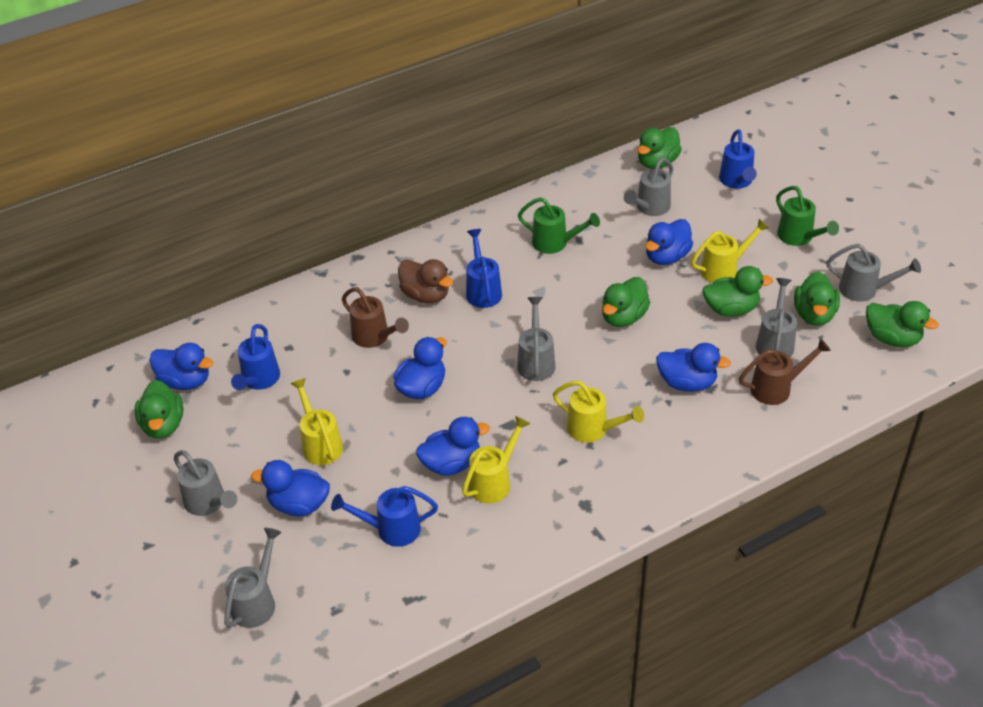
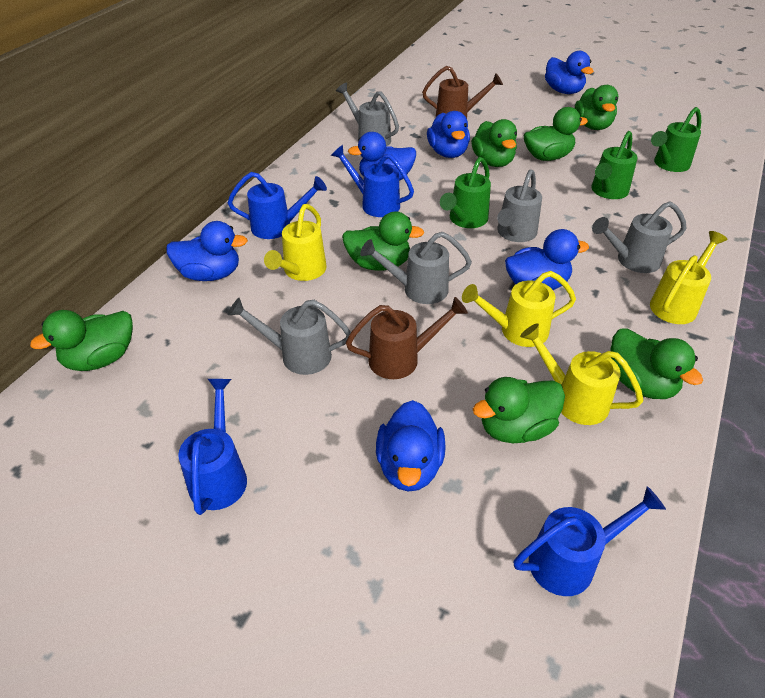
brown duck: [398,259,453,303] = 1 -> none = 0
green duck: [135,380,183,438] [602,277,650,327] [638,127,682,169] [703,266,773,317] [794,271,840,326] [866,301,939,347] = 6 -> [30,310,133,371] [342,212,424,271] [471,119,517,167] [473,377,565,443] [524,107,588,161] [575,85,618,130] [611,328,703,399] = 7
green watering can: [518,197,600,254] [776,186,839,246] = 2 -> [440,157,491,228] [591,131,638,199] [651,107,701,172] = 3
grey watering can: [174,450,237,516] [224,528,282,628] [517,297,555,381] [624,158,673,216] [756,278,797,357] [827,244,921,302] = 6 -> [228,298,351,375] [336,82,399,146] [360,232,472,304] [497,169,542,242] [592,201,686,273] = 5

